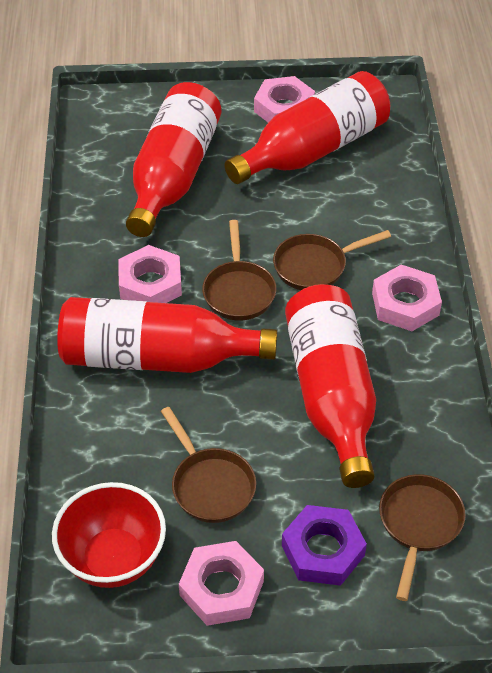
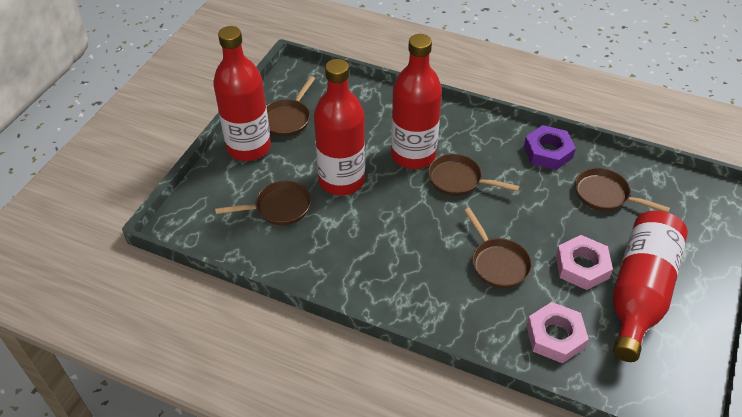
brown pan: [161,407,256,523] [202,220,276,321] [273,230,391,290] [379,474,466,601] = 4 -> [215,181,311,225] [266,76,316,137] [428,154,520,196] [464,208,532,288] [575,168,670,212] = 5
pink nut: [118,245,182,303] [179,541,264,626] [254,76,315,123] [372,265,442,331] = 4 -> [526,302,589,363] [556,235,613,290] = 2
red bowl: [52,482,166,588] = 1 -> none = 0

